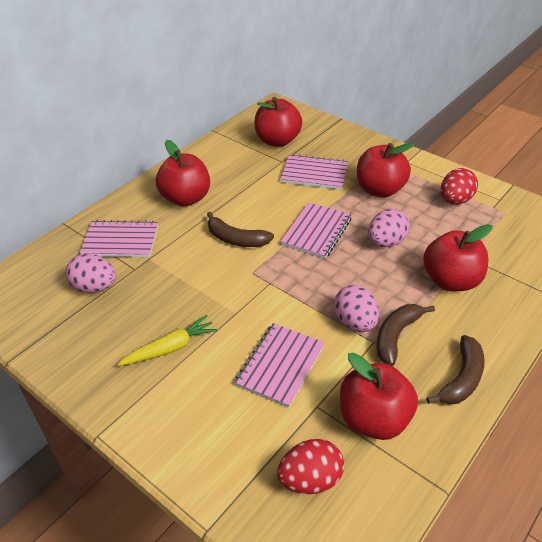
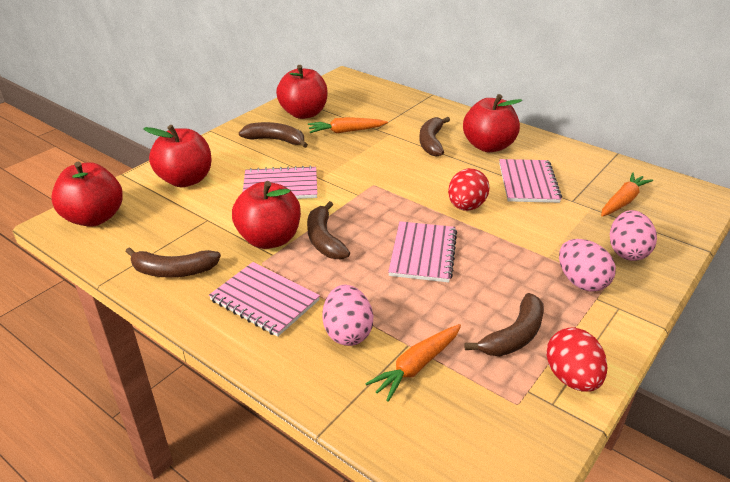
brown banana: [207,211,274,247] [377,304,435,366] [426,335,485,405] = 3 -> [126,247,221,278] [239,122,308,148] [307,201,350,260] [419,117,450,157] [464,293,544,356] = 5
orange carrot: none = 0 -> [308,117,388,133] [365,324,461,402] [601,173,653,217] = 3
yellow carrot: [117,315,217,366] = 1 -> none = 0

